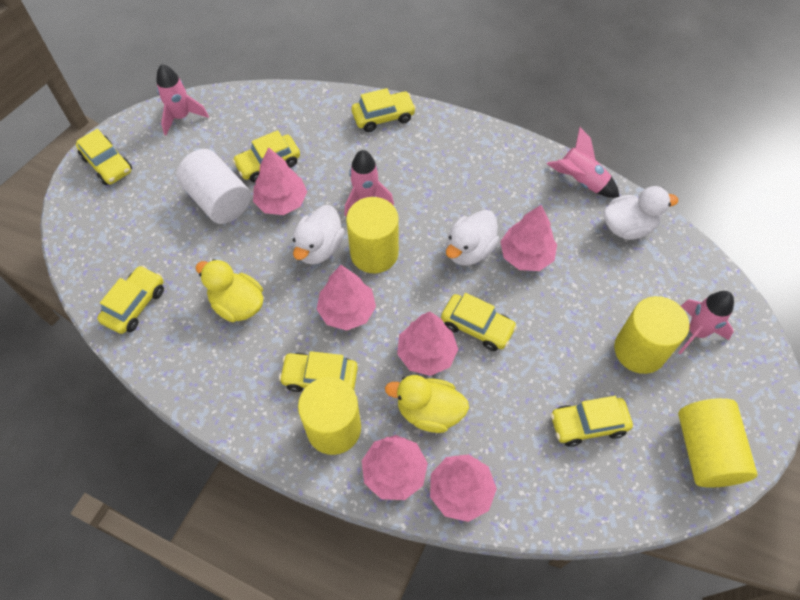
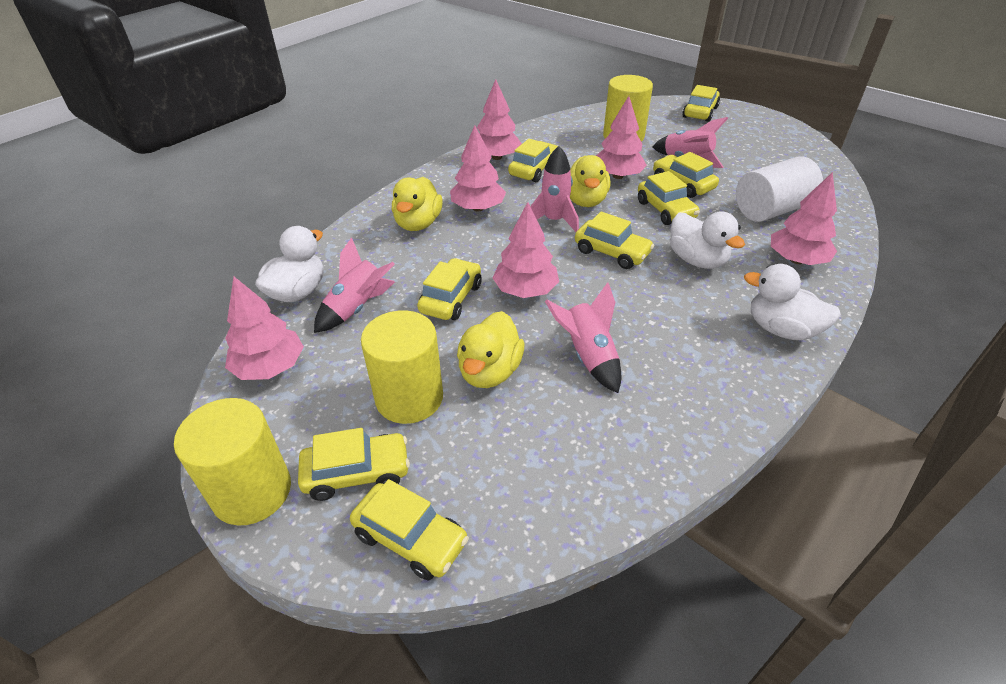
yellow car: [76,129,132,185] [97,265,164,334] [232,130,300,182] [279,351,358,392] [351,88,416,132] [441,293,517,351] [550,396,633,447] = 7 -> [298,428,410,501] [350,479,469,580] [417,258,482,320] [508,139,558,182] [575,212,654,269] [638,171,700,225] [653,152,719,198] [682,85,720,122] = 8
yellow cylinder: [298,377,361,455] [346,197,399,273] [614,296,690,374] [678,398,758,487] = 4 -> [174,398,291,526] [361,310,443,424] [603,75,653,142] = 3
yellow duck: [196,259,263,322] [385,375,469,433] = 2 -> [392,177,443,231] [457,311,524,388] [570,155,610,207] = 3

